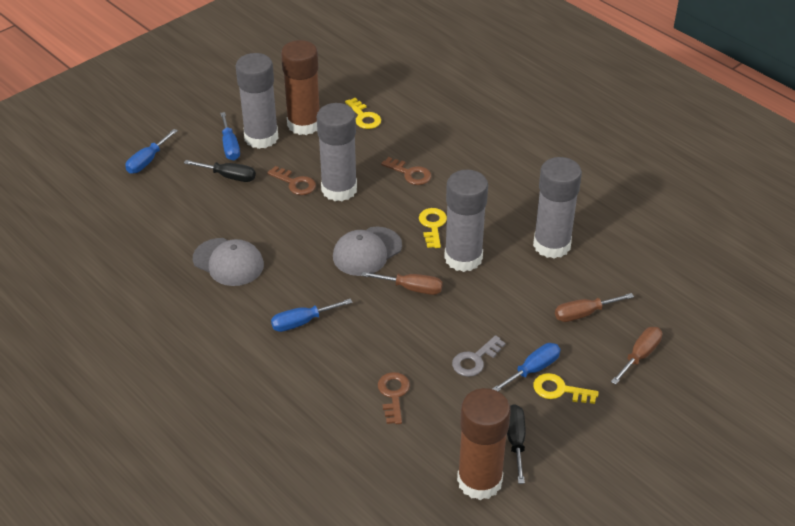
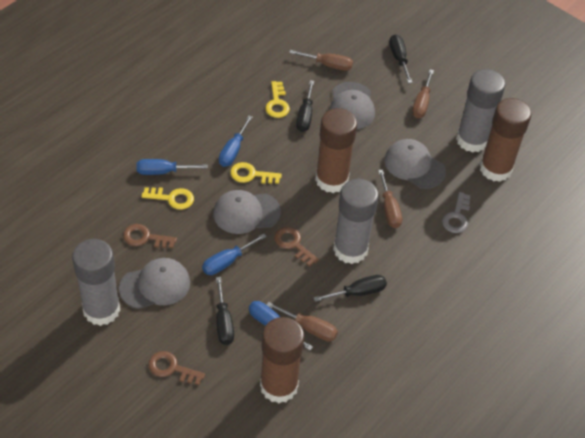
black screwdriver: [184,160,256,182] [507,404,526,484] = 2 -> [216,277,234,345] [296,80,314,132] [313,275,387,302] [389,34,413,83] = 4
brown glue stick: [281,40,320,135] [457,388,511,500] = 2 -> [260,317,304,403] [315,108,357,193] [480,98,531,182] = 3
brown screwdriver: [361,272,443,295] [555,293,634,322] [611,327,662,385] = 3 -> [266,301,338,341] [289,50,353,71] [378,169,402,228] [412,69,434,118] = 4
grey cap: [193,238,264,286] [333,227,402,276] = 2 -> [119,258,190,309] [213,190,281,234] [330,82,375,129] [384,139,446,189] = 4
grey glue stick: [236,53,279,149] [317,103,357,201] [444,170,488,272] [533,157,582,259] = 4 -> [72,239,120,326] [333,179,379,264] [456,69,505,153] = 3

